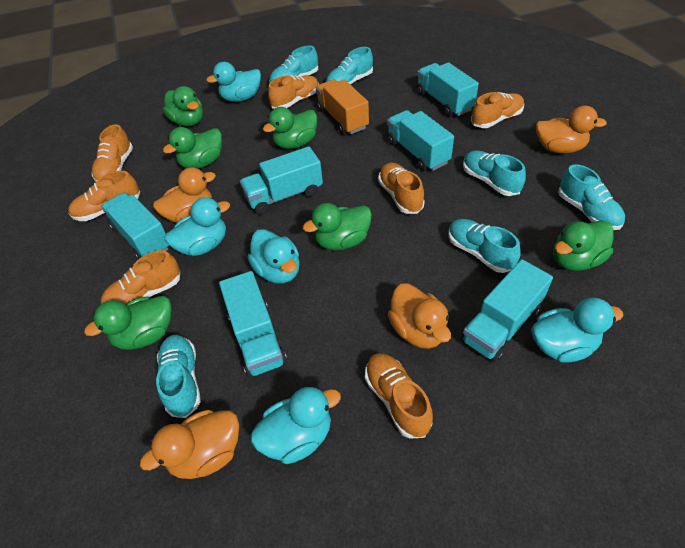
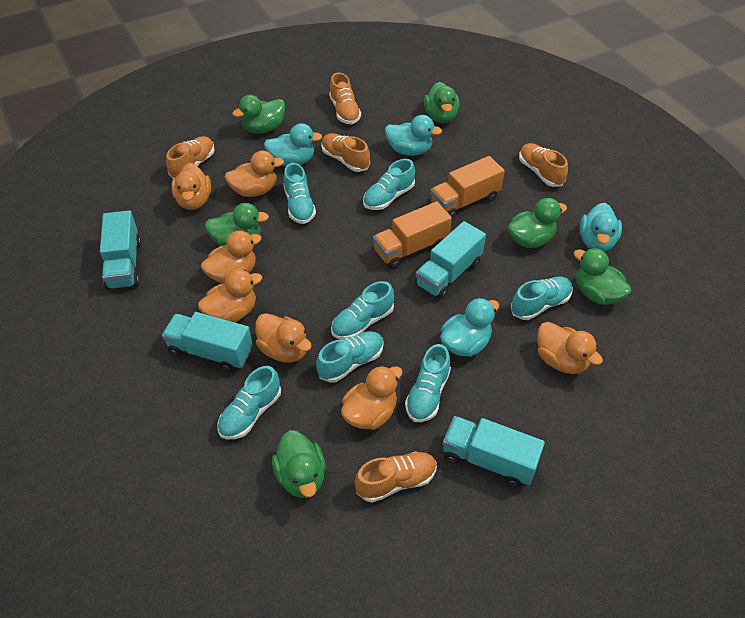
orange duck: [140,410,239,479] [153,167,216,223] [388,283,451,349] [536,106,607,153] = 4 -> [171,163,211,210] [198,269,262,322] [201,230,262,283] [224,151,284,197] [255,313,312,363] [341,366,402,430] [537,322,603,374] = 7
orange shoe: [68,171,140,221] [92,124,133,182] [101,250,180,304] [268,75,319,109] [365,353,433,439] [378,163,425,214] [471,92,524,128] = 7 -> [166,136,215,179] [321,133,370,172] [329,73,361,124] [354,452,437,503] [519,143,568,187] = 5
orange truck: [316,79,369,135] = 1 -> [373,201,452,269] [430,156,505,219] = 2
turquoise duck: [165,197,230,256] [206,62,261,102] [248,229,300,284] [251,386,341,464] [532,298,624,363] = 5 -> [264,123,323,166] [385,115,442,156] [440,298,499,357] [580,203,622,252] = 4
turquoise shoe: [156,334,201,418] [269,46,318,82] [326,47,373,85] [448,219,521,273] [463,150,526,196] [558,164,625,230] = 6 -> [218,366,281,440] [284,163,316,224] [316,331,384,383] [331,281,394,339] [363,159,415,210] [405,344,451,422] [511,277,573,320] = 7
turquoise truck: [101,193,169,259] [219,271,287,378] [240,146,323,215] [387,110,454,171] [417,62,479,117] [461,259,553,363] = 6 -> [100,211,141,290] [162,312,253,372] [415,221,486,300] [443,416,545,487] = 4

